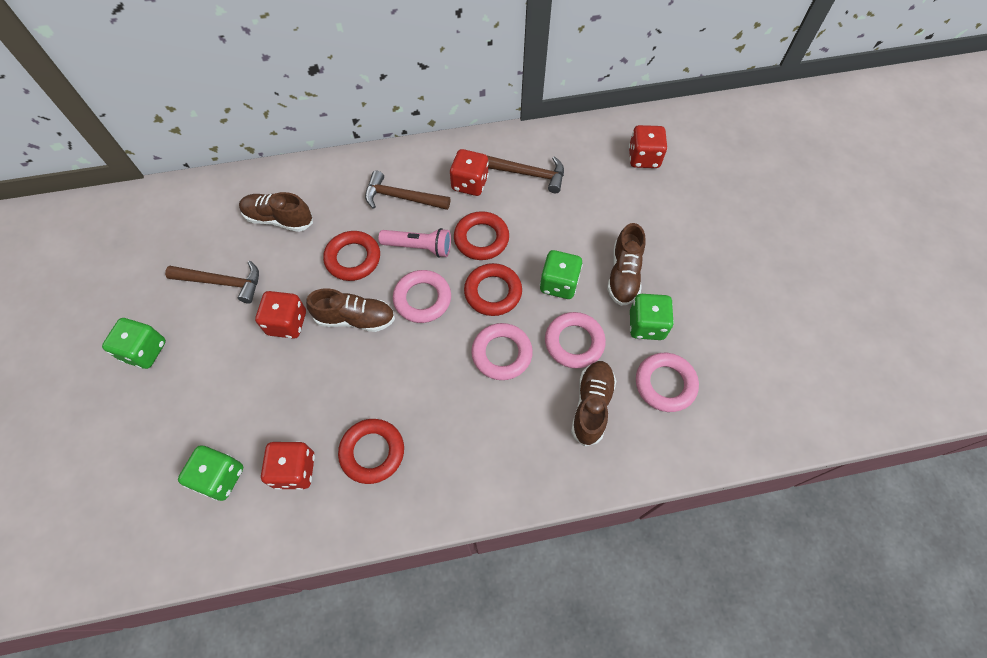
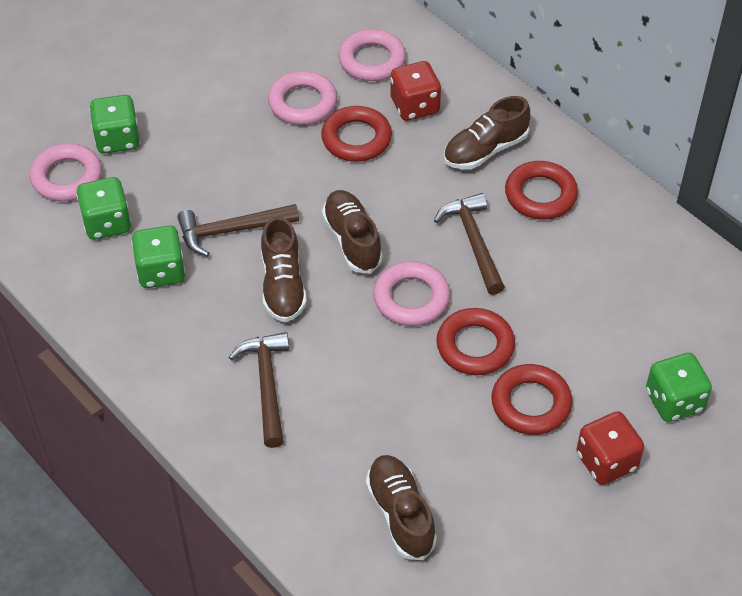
pink flashlight: [379,228,451,257] = 1 -> none = 0
red dice: [255,291,306,339] [261,441,315,490] [450,149,489,196] [629,125,668,168] = 4 -> [390,61,441,121] [576,411,644,485] = 2

